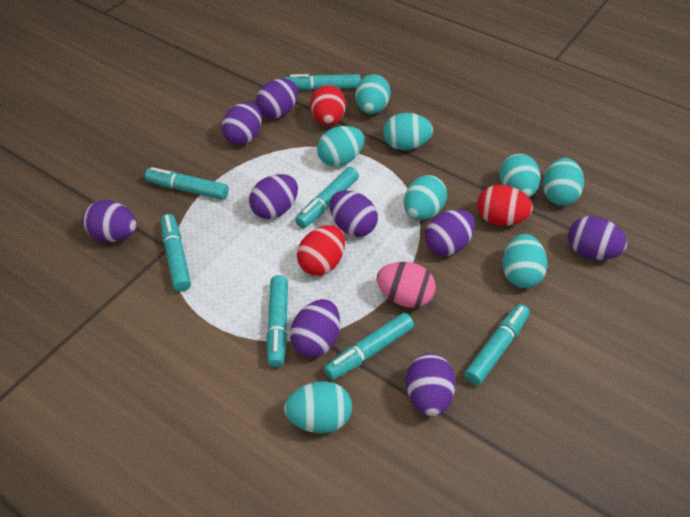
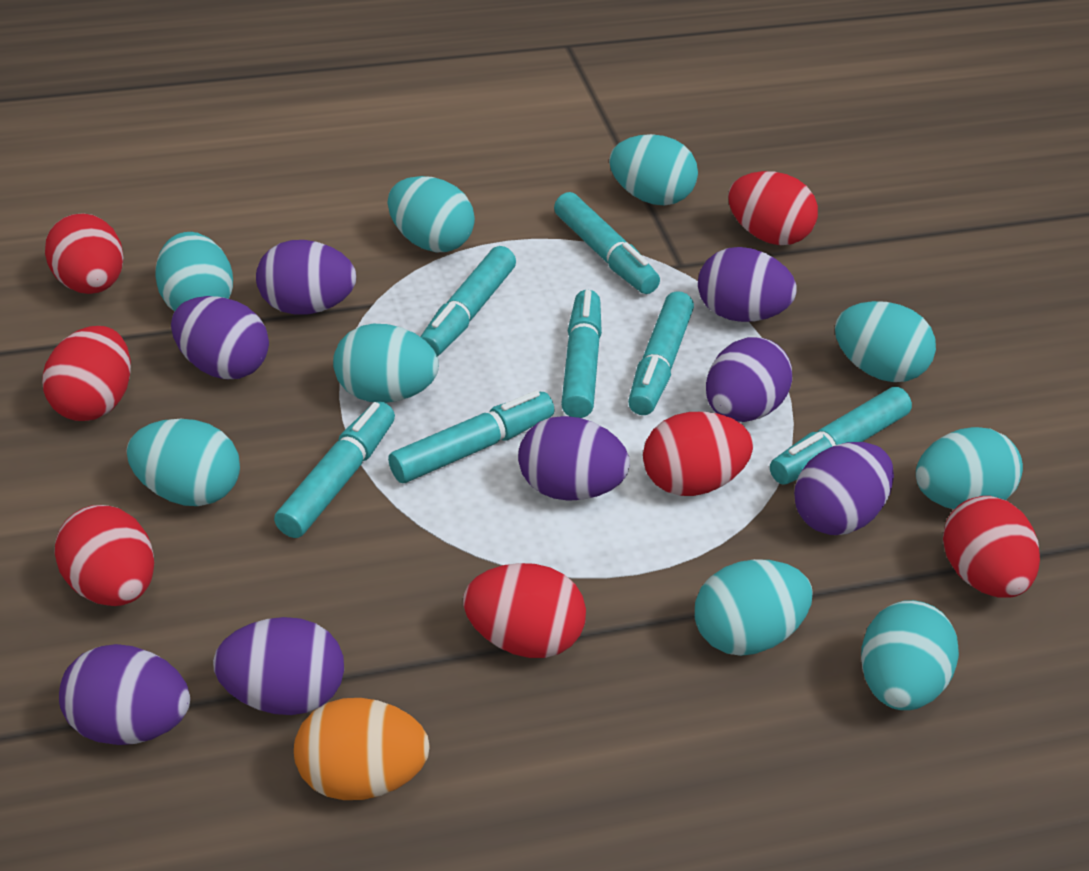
orange egg: none = 0 -> [294,698,430,800] = 1
pink egg: [377,262,436,308] = 1 -> none = 0
purple egg: [82,200,137,242] [222,102,262,145] [249,174,298,219] [256,79,298,119] [290,299,340,357] [330,190,378,237] [406,353,456,416] [425,209,475,256] [568,216,627,260] = 9 -> [59,644,190,745] [171,296,269,379] [213,617,344,715] [256,240,356,315] [518,416,630,501] [698,247,797,322] [706,337,792,422] [794,442,894,535] = 8
red egg: [297,225,345,276] [311,85,346,126] [477,185,533,226] = 3 -> [42,326,131,421] [45,213,124,294] [54,505,154,606] [463,563,586,658] [643,411,753,496] [728,171,818,245] [943,496,1040,598] = 7
turquoise egg: [284,381,352,433] [317,126,364,166] [355,74,391,114] [383,113,433,150] [404,175,447,220] [499,154,541,197] [502,234,547,288] [543,158,584,206] = 8 -> [127,419,240,506] [155,232,233,312] [333,324,439,403] [388,176,475,252] [609,134,698,205] [695,559,813,656] [835,301,936,382] [861,600,959,710] [916,427,1023,509] = 9

